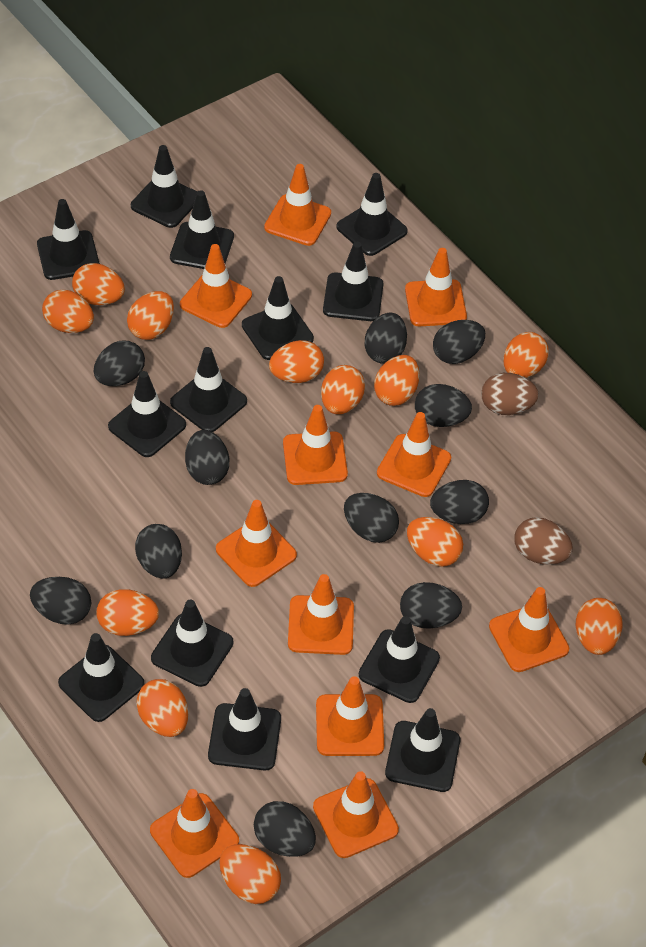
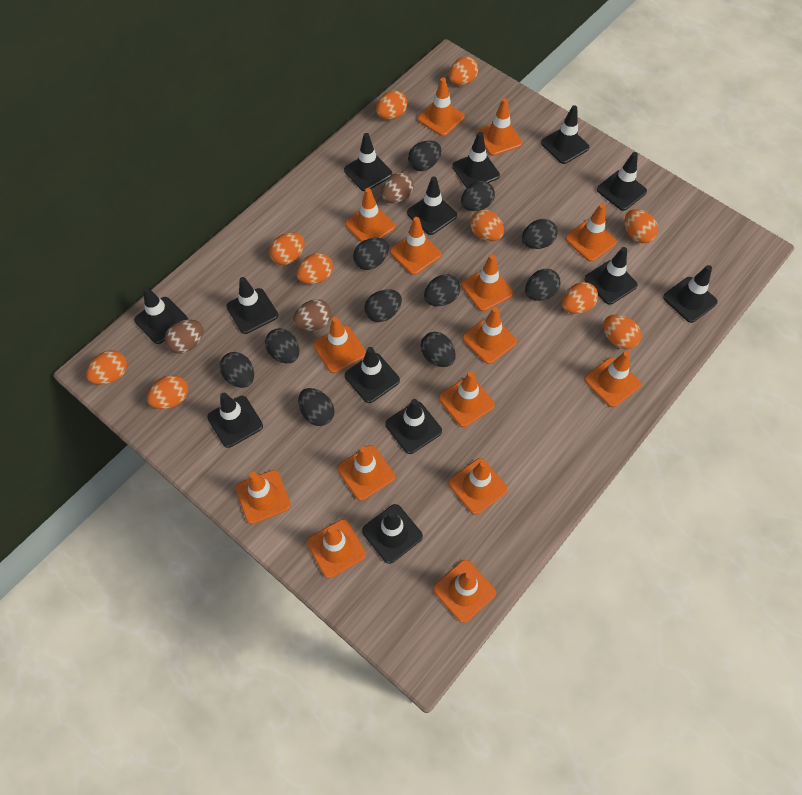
brown egg: [481,373,539,415] [514,517,573,565] = 2 -> [164,320,203,354] [293,299,332,331] [381,173,414,203] = 3
orange egg: [42,290,94,333] [72,263,125,305] [96,589,159,636] [127,291,174,340] [136,679,188,737] [219,844,281,904] [269,340,324,383] [321,365,365,414] [374,355,419,406] [407,517,463,567] [503,332,549,378] [576,598,622,655] = 12 -> [86,350,127,385] [147,375,188,409] [269,233,305,265] [297,253,333,284] [376,90,407,120] [449,56,478,86] [470,210,504,241] [562,282,598,314] [603,315,641,350] [624,209,658,243] = 10
orange traffic cone: [150,789,239,878] [180,244,252,328] [216,500,297,587] [264,164,331,246] [283,405,348,485] [288,574,354,655] [313,771,399,858] [316,676,384,756] [377,412,451,497] [405,248,467,326] [489,587,569,672] = 11 -> [236,470,291,524] [307,519,366,578] [313,317,366,373] [337,445,395,501] [345,188,395,242] [390,217,441,275] [418,78,465,136] [433,560,496,623] [439,371,495,427] [448,458,508,515] [461,254,513,311] [463,307,517,364] [476,98,522,156] [565,203,617,262] [584,351,641,407] = 15

